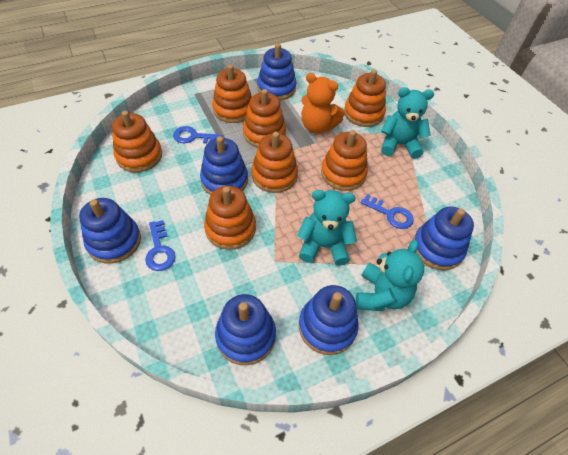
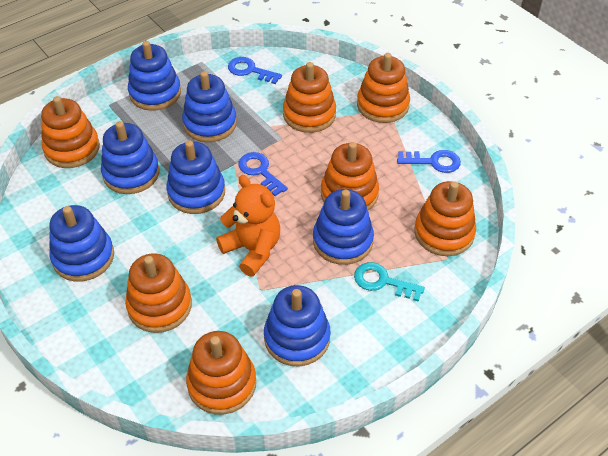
blue stacking toy: [79,198,141,264] [200,136,248,195] [215,294,276,365] [257,43,296,100] [299,285,359,355] [413,207,474,270] = 6 -> [49,205,114,282] [101,121,159,194] [128,41,181,111] [166,140,225,214] [182,71,237,142] [264,285,330,367] [313,189,374,265] = 7
turquoise key: none = 0 -> [354,262,425,302] = 1
turquoise teddy bear: [297,190,357,266] [356,240,424,311] [381,87,434,159] = 3 -> none = 0

